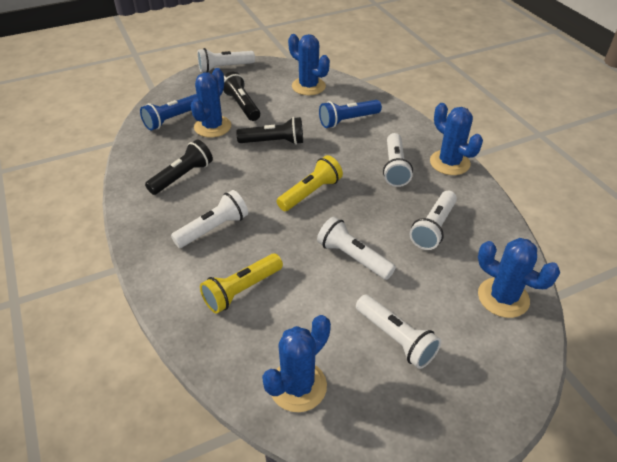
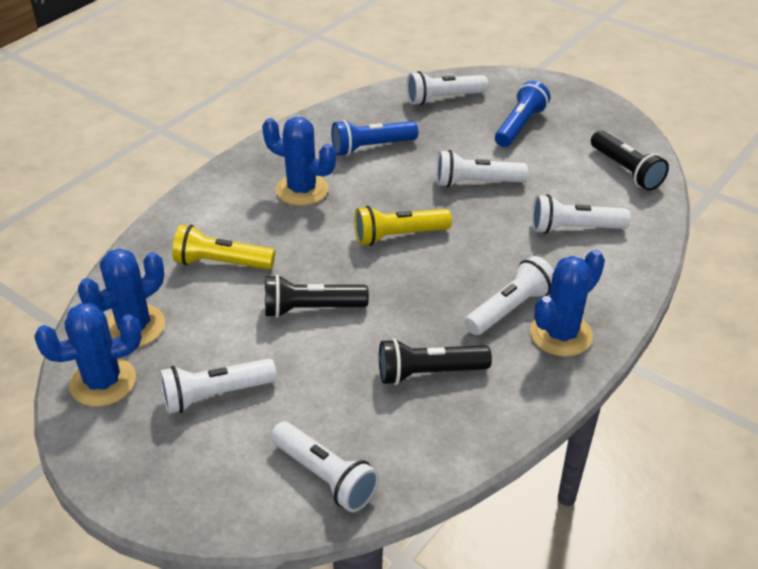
blue cactus: [191,68,231,137] [262,315,331,412] [288,34,330,95] [430,103,483,175] [478,238,560,318] = 5 -> [34,303,142,407] [78,248,165,347] [262,117,336,206] [530,249,605,357] = 4

